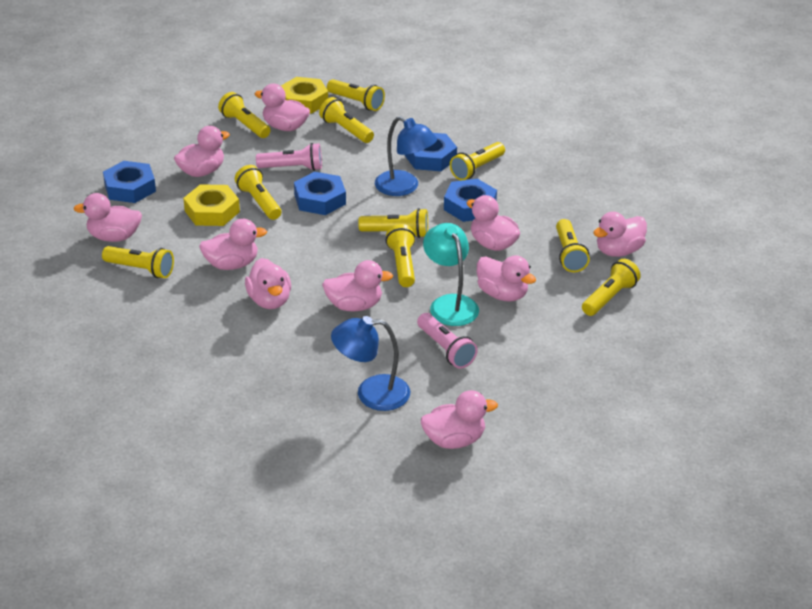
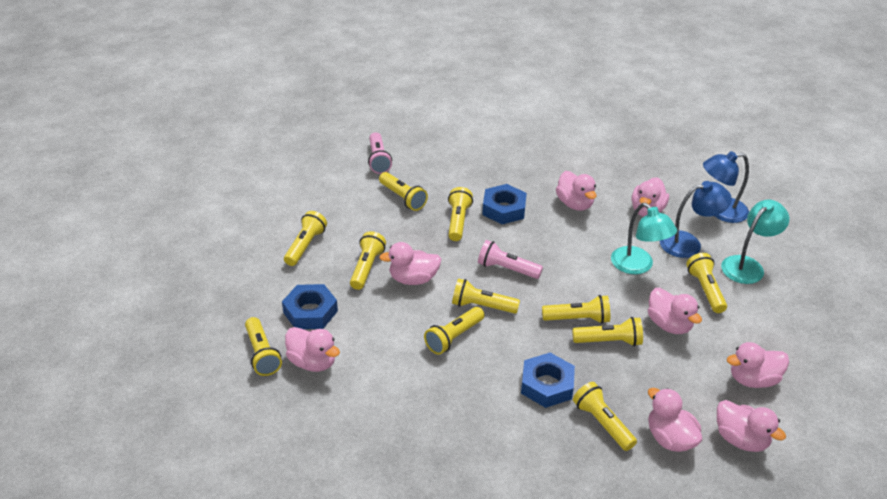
blue nut: [103,161,156,203] [294,172,346,215] [405,133,457,171] [444,179,497,222] = 4 -> [282,284,338,329] [482,184,527,224] [521,353,575,408] = 3
pink duck: [74,193,142,242] [174,126,230,177] [199,219,267,270] [245,258,291,309] [254,84,310,131] [322,260,393,311] [421,390,498,449] [466,195,520,251] [477,255,536,302] [593,212,647,257] = 10 -> [285,327,340,372] [379,242,441,285] [556,171,597,211] [632,177,669,217] [648,288,702,334] [648,388,702,452] [717,400,786,452] [727,342,789,388] = 8
turquoise lamp: [423,223,479,326] = 1 -> [611,203,677,274] [721,200,789,284] = 2
yellow flashlight: [102,246,174,278] [218,92,271,138] [235,165,281,220] [319,97,374,143] [327,79,385,111] [358,208,428,238] [386,224,416,287] [450,142,505,180] [556,219,590,272] [582,259,641,316] = 10 -> [245,317,282,376] [284,211,327,266] [350,231,386,290] [379,172,428,211] [424,307,484,355] [448,187,473,241] [452,278,520,314] [542,295,610,324] [572,317,643,346] [573,382,637,451] [686,253,727,313] = 11
yellow nut: [183,184,240,226] [281,77,328,114] = 2 -> none = 0

